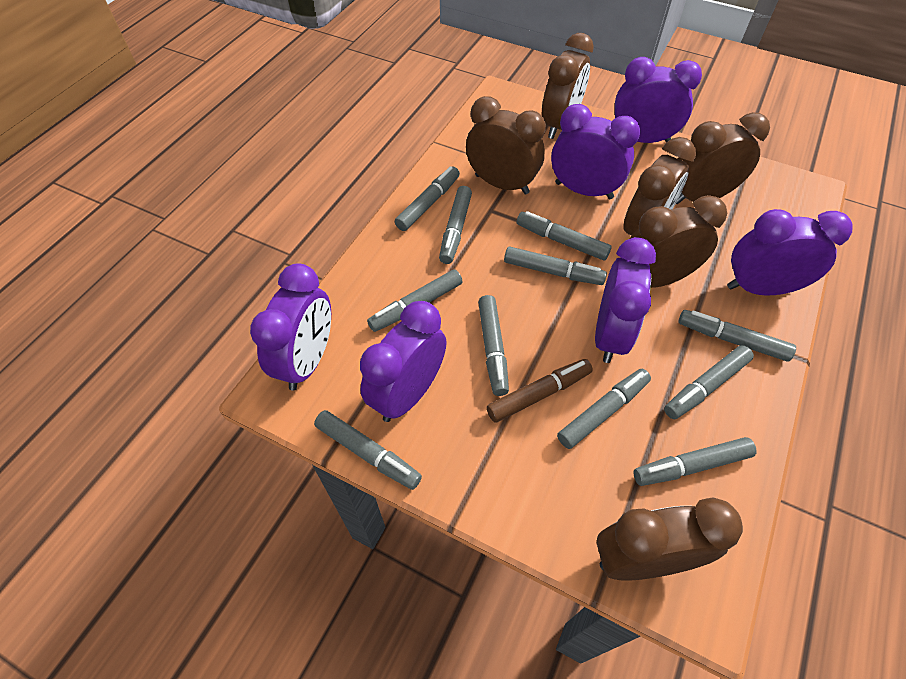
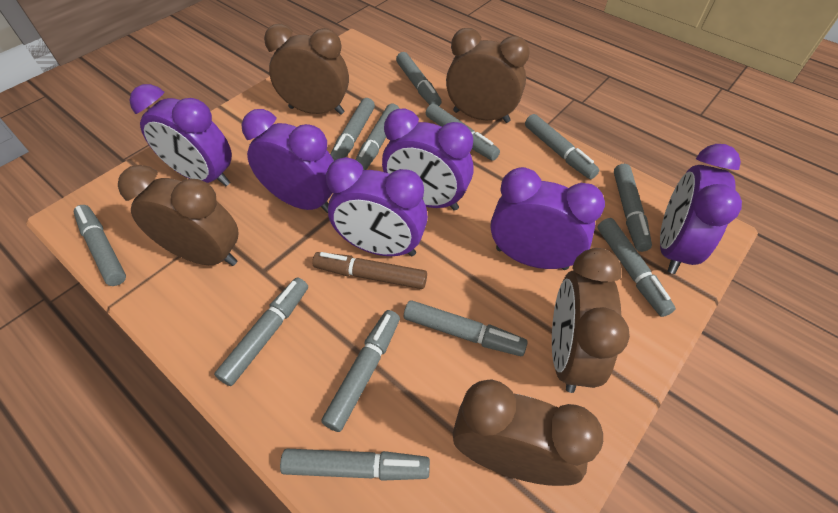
brown clock: [466,96,546,194] [542,33,594,139] [597,498,743,581] [623,137,696,236] [629,195,727,288] [676,112,770,204] = 6 -> [118,165,238,266] [264,24,349,115] [446,28,530,123] [453,379,603,486] [552,248,630,393] = 5
grey marker: [314,410,422,490] [367,269,463,332] [395,166,460,231] [439,186,472,264] [478,295,509,396] [504,247,607,285] [517,211,612,261] [557,369,651,449] [633,437,757,486] [664,345,754,419] [678,310,796,361] = 11 -> [74,205,126,286] [214,278,308,386] [280,449,430,481] [321,310,400,432] [330,98,375,161] [355,104,400,170] [396,52,442,106] [404,300,528,356] [426,104,500,161] [525,114,600,179] [597,218,676,317] [614,164,652,252] = 12

